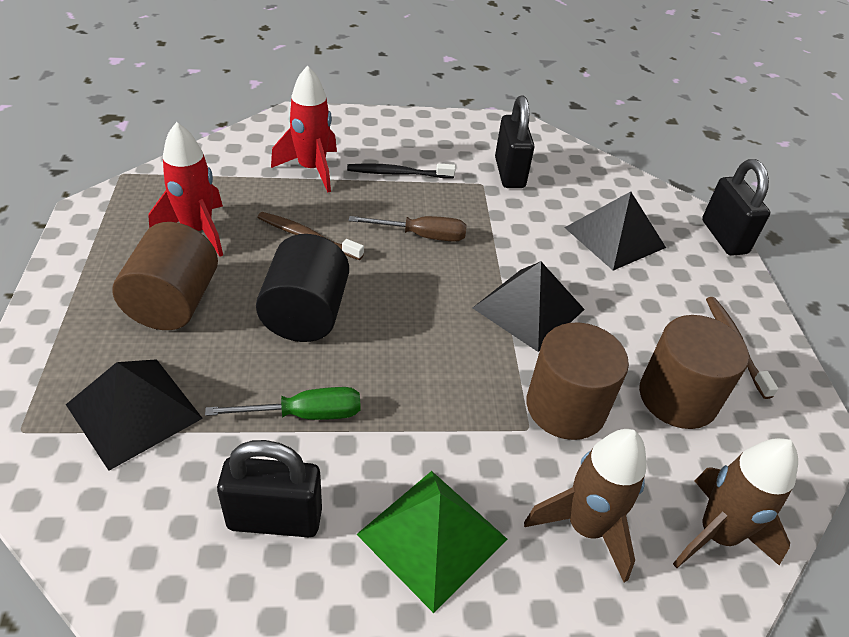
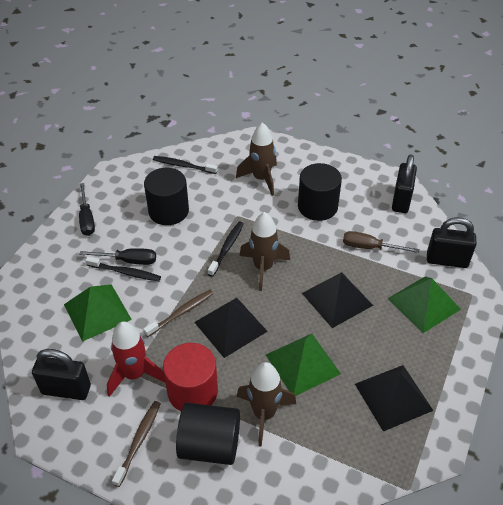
black cylinder: [256,234,349,342] = 1 -> [144,168,189,225] [176,403,240,465] [298,163,342,221] = 3
black screwdriver: none = 0 -> [79,183,95,236] [79,248,156,265] = 2
black toothbrush: [347,163,456,178] = 1 -> [85,257,161,281] [153,156,218,174] [208,221,244,277] = 3
brown cylinder: [113,222,218,330] [526,322,629,440] [639,315,749,429] = 3 -> none = 0
brown rocket: [524,429,647,582] [673,438,798,568] = 2 -> [236,122,277,196] [236,362,296,447] [239,212,290,291] = 3
green pyramid: [356,471,508,613] = 1 -> [64,284,132,342] [266,334,341,396] [388,276,461,333] = 3
green screwdriver: [205,387,361,420] = 1 -> none = 0
red cylinder: none = 0 -> [163,343,218,411] = 1
red rocket: [148,122,223,257] [271,66,337,193] = 2 -> [107,322,165,397] = 1

